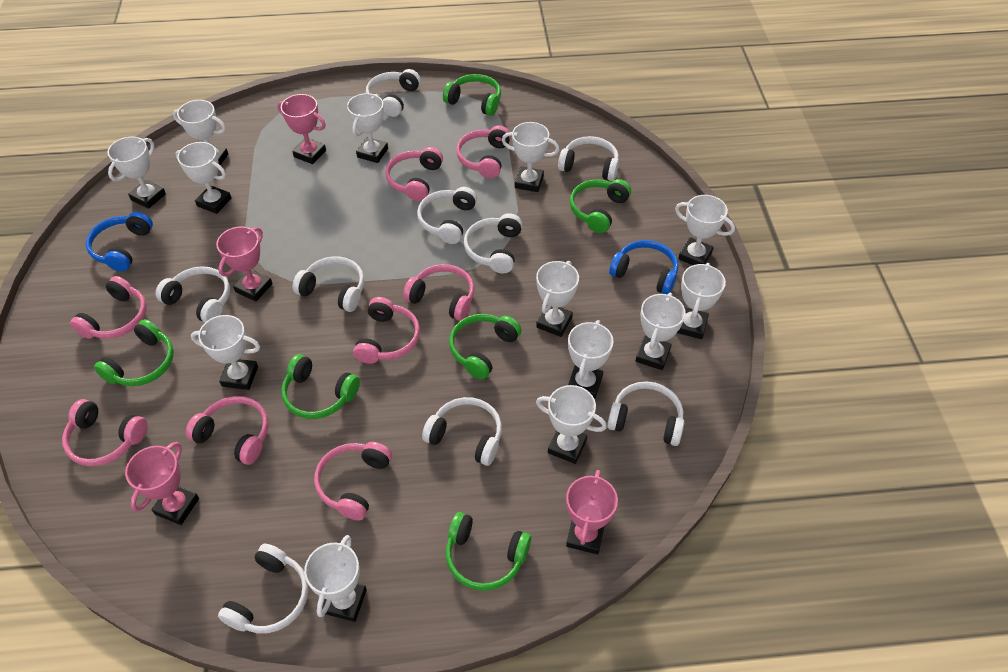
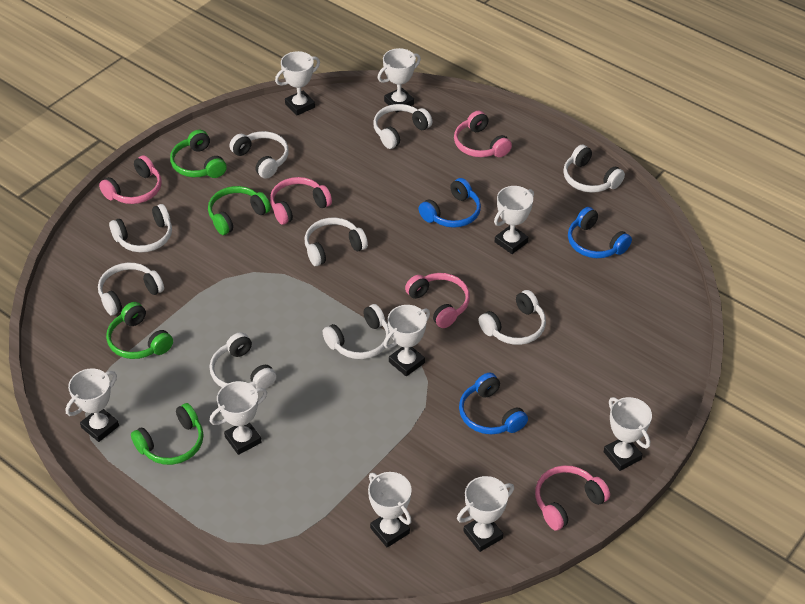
blue headphones: [86,212,153,272] [609,240,678,295] = 2 -> [418,178,481,228] [459,372,528,434] [568,207,632,258] = 3
green headphones: [94,319,174,386] [281,354,360,419] [443,74,501,116] [446,512,531,591] [449,314,522,380] [570,179,631,233] = 6 -> [106,302,173,359] [131,403,204,465] [170,130,227,178] [208,186,271,235] = 4
pink headphones: [62,399,148,466] [70,276,147,339] [186,396,269,465] [314,442,392,521] [353,297,420,364] [385,147,443,201] [403,264,474,321] [456,125,511,178] = 8 -> [99,155,162,204] [270,177,332,225] [405,273,470,328] [454,111,512,157] [535,465,610,531] = 5
pink trophy: [125,442,199,525] [216,226,272,302] [277,94,326,164] [566,470,618,554] = 4 -> none = 0
white trophy: [108,137,166,209] [173,100,228,165] [175,142,232,214] [191,315,260,390] [304,535,367,622] [347,93,388,163] [502,122,559,192] [536,261,579,337] [536,385,607,464] [568,320,613,399] [636,293,686,370] [675,195,735,265] [677,263,726,339] = 13 -> [65,368,119,442] [210,381,267,455] [275,51,320,115] [368,472,412,548] [378,48,421,112] [384,305,430,376] [457,476,514,552] [494,186,534,254] [604,397,652,471] = 9

